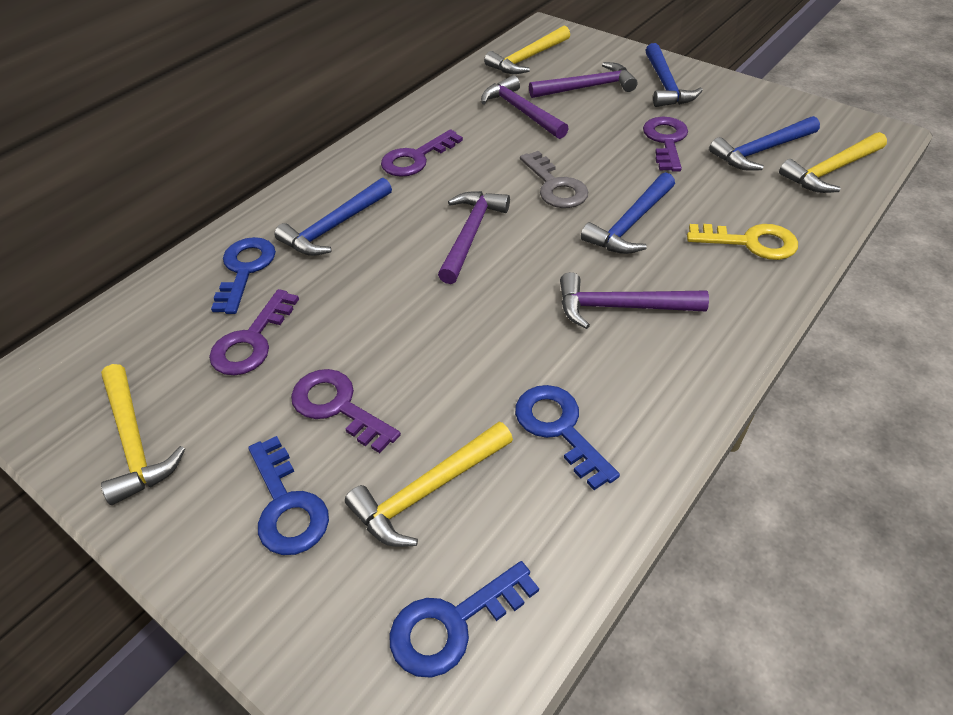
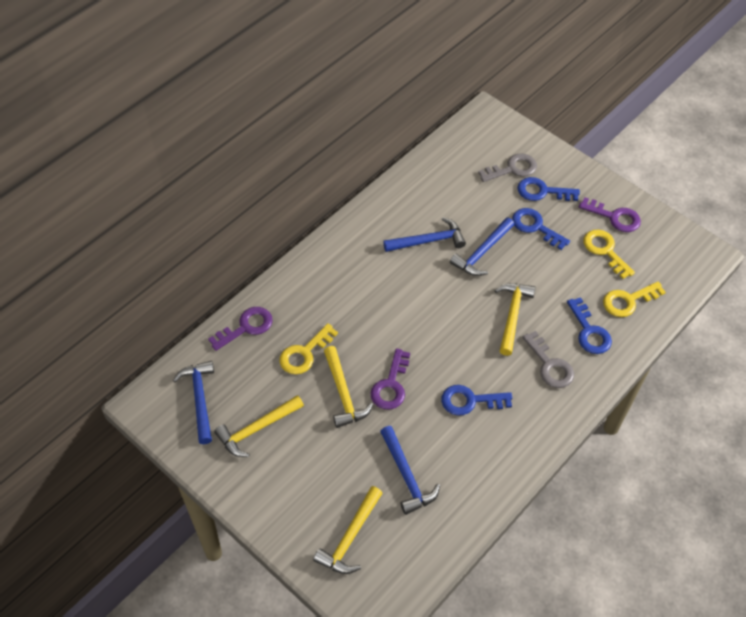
grey key: [520,151,588,208] = 1 -> [478,154,537,182] [522,331,574,388] = 2
purple hammer: [438,191,510,284] [481,75,569,139] [529,62,638,98] [560,272,709,329] = 4 -> none = 0
purple key: [209,289,299,376] [291,369,401,453] [381,129,463,177] [643,117,688,172] = 4 -> [208,307,273,351] [370,349,410,410] [579,197,641,232] = 3
yellow key: [687,224,798,260] = 1 -> [280,323,338,374] [583,230,635,279] [603,281,666,317] = 3

